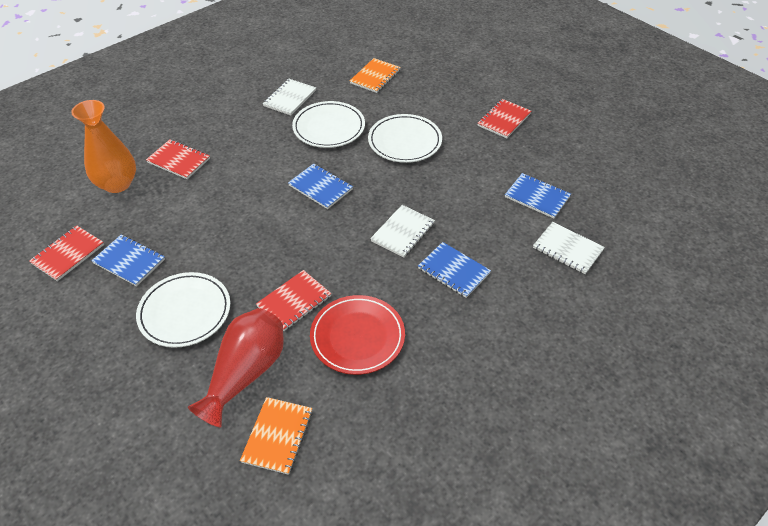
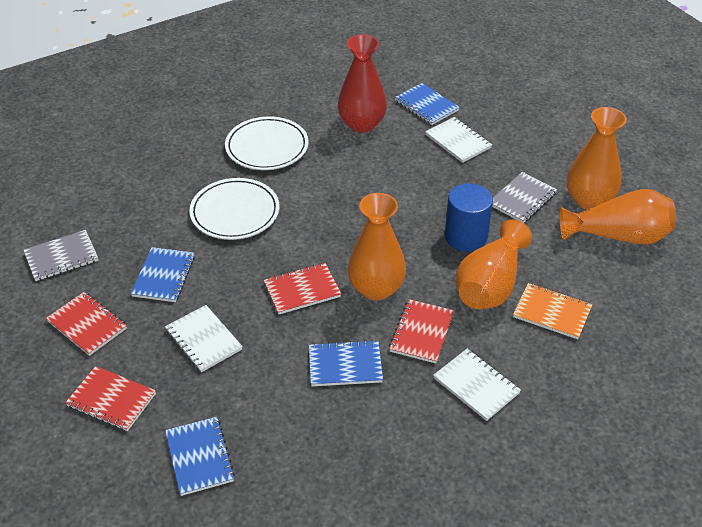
blue cylinder: none = 0 -> [445,183,493,252] = 1
grey notebook: none = 0 -> [23,230,98,281] [492,172,557,223] = 2
orange notebook: [240,397,313,475] [350,58,401,93] = 2 -> [513,283,593,339] = 1
orange vase: [71,100,136,193] = 1 -> [348,193,406,301] [455,219,532,309] [559,189,676,245] [567,107,627,210] = 4
red plate: [310,295,405,375] = 1 -> none = 0
white plate: [136,272,230,348] [292,101,365,148] [368,114,442,163] = 3 -> [189,178,279,240] [225,117,309,170] = 2

